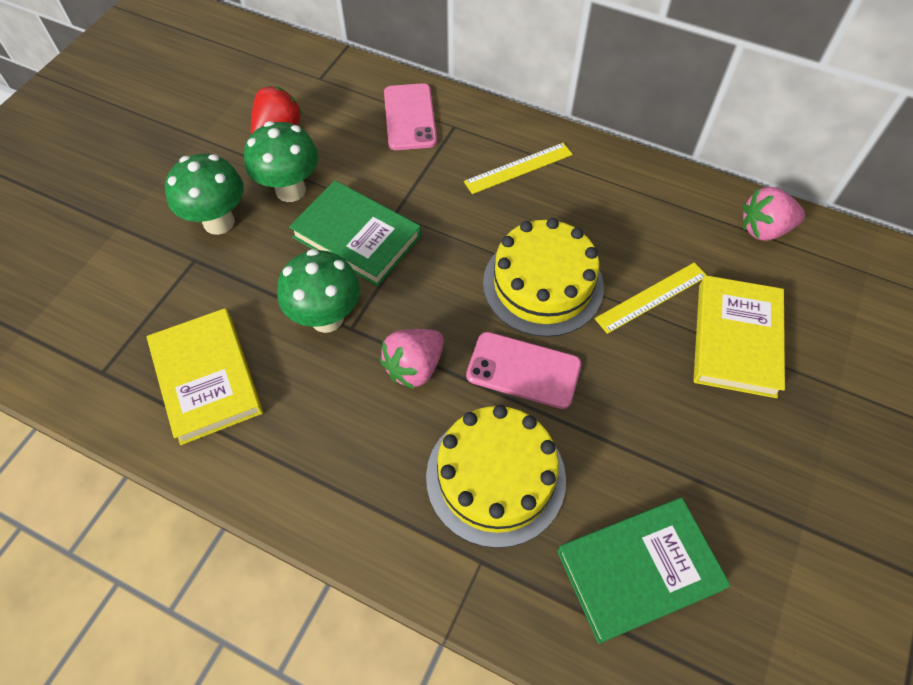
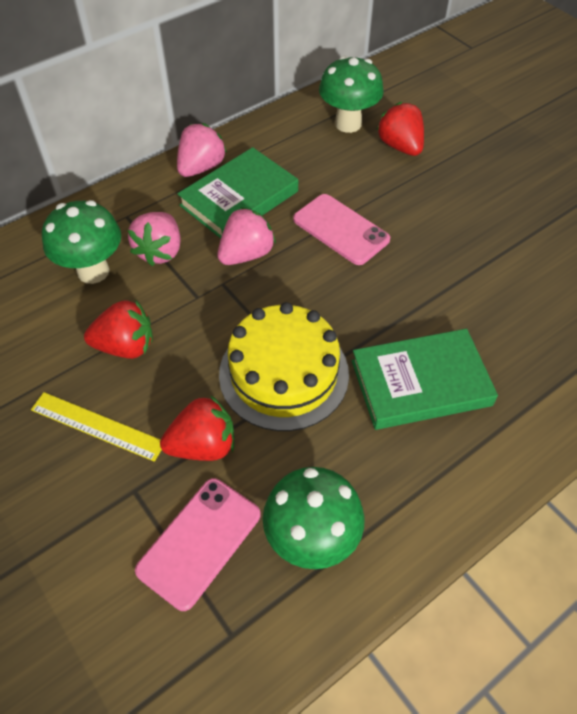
pink strawberry: [380,329,444,389] [743,187,805,241] = 2 -> [128,212,181,266] [177,123,227,177] [217,207,276,265] = 3
red strawberry: [251,86,303,134] = 1 -> [84,300,153,359] [160,395,234,461] [377,102,424,156] = 3
yellow book: [146,308,263,445] [694,275,785,398] = 2 -> none = 0
yellow cake: [426,405,566,548] [483,218,604,337] = 2 -> [219,302,349,431] = 1
yellow ruler: [464,143,573,194] [595,262,706,334] = 2 -> [31,392,162,462] = 1

